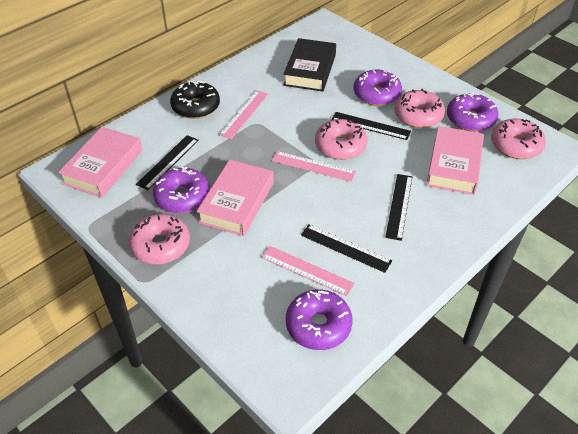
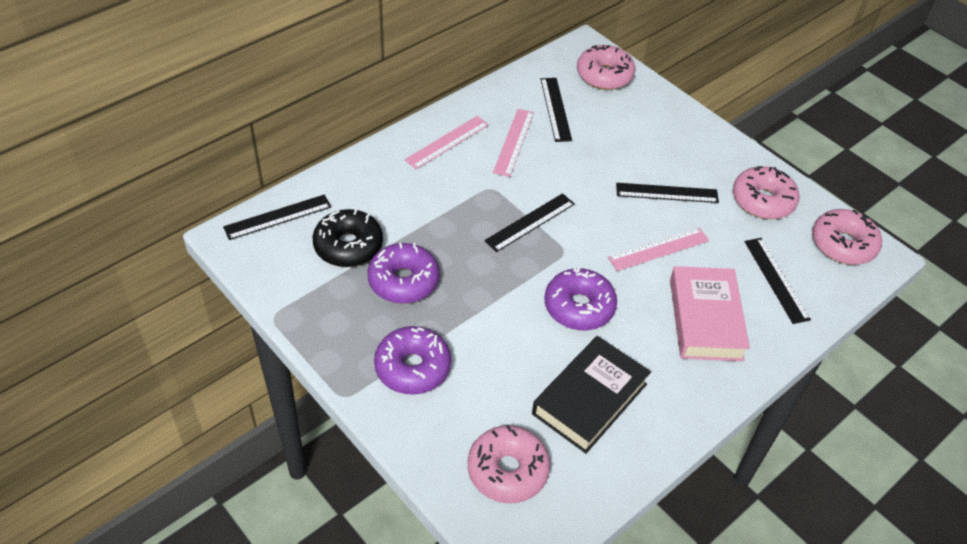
black ruler: [136,135,198,190] [301,224,392,273] [331,112,411,140] [385,174,412,241] = 4 -> [223,194,331,240] [484,193,575,252] [541,78,572,142] [616,183,719,203] [745,238,811,324] = 5
pink book: [58,127,143,198] [197,159,274,236] [426,126,484,195] = 3 -> [670,266,750,361] = 1
purple donut: [153,167,210,213] [286,290,353,350] [354,69,402,106] [447,92,498,132] = 4 -> [367,243,439,304] [374,326,451,395] [544,268,617,330] = 3

